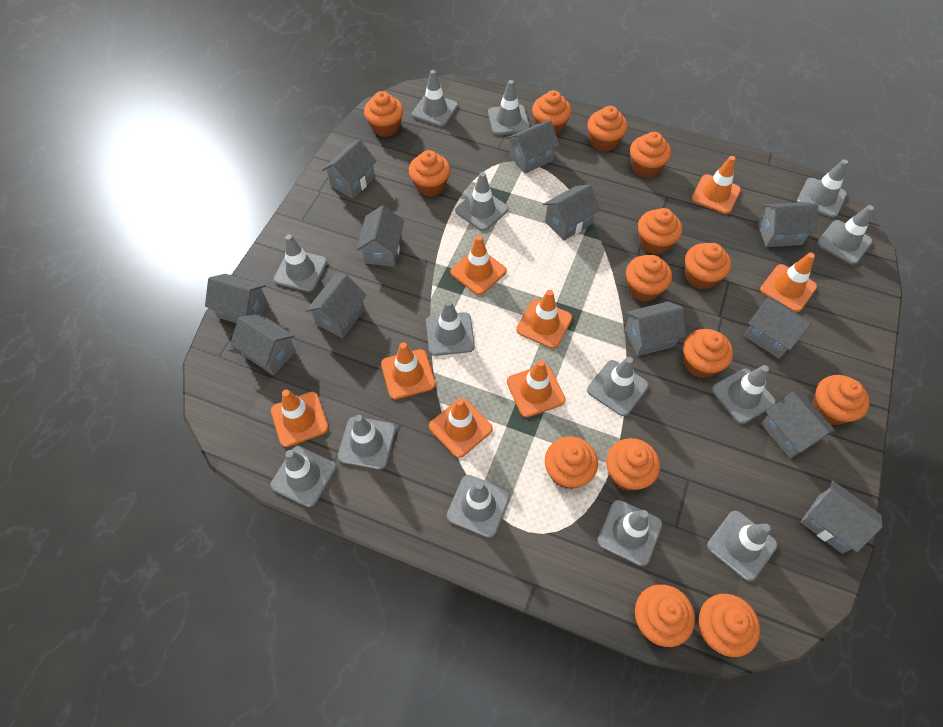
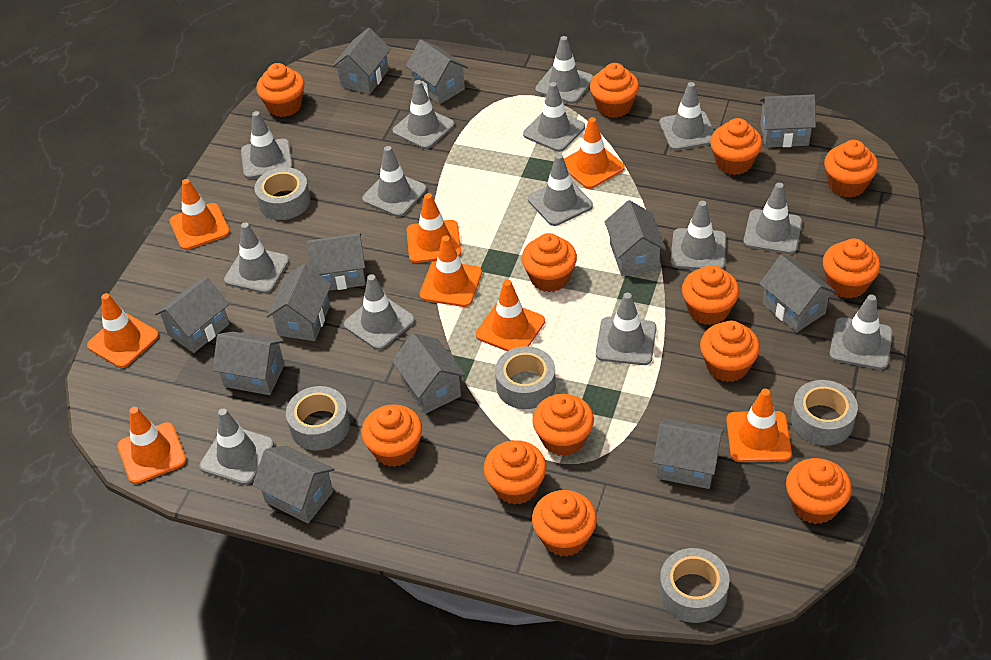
grey tape: none = 0 -> [255,167,310,220] [286,386,350,451] [495,346,556,409] [659,548,729,623] [791,380,858,446] = 5
orange cupcake: [364,91,403,137] [409,150,450,197] [532,90,571,135] [545,436,598,489] [588,106,628,152] [606,438,660,491] [626,255,672,302] [630,132,671,178] [635,584,695,647] [638,208,682,255] [683,329,733,378] [685,243,731,289] [699,594,760,657] [812,375,870,425] = 14 -> [256,63,304,117] [361,404,422,467] [483,440,546,505] [522,233,577,292] [532,394,594,456] [532,490,597,557] [590,63,639,118] [682,265,739,325] [700,321,760,382] [710,118,762,175] [786,458,852,524] [823,238,880,299] [824,140,878,198] = 13

